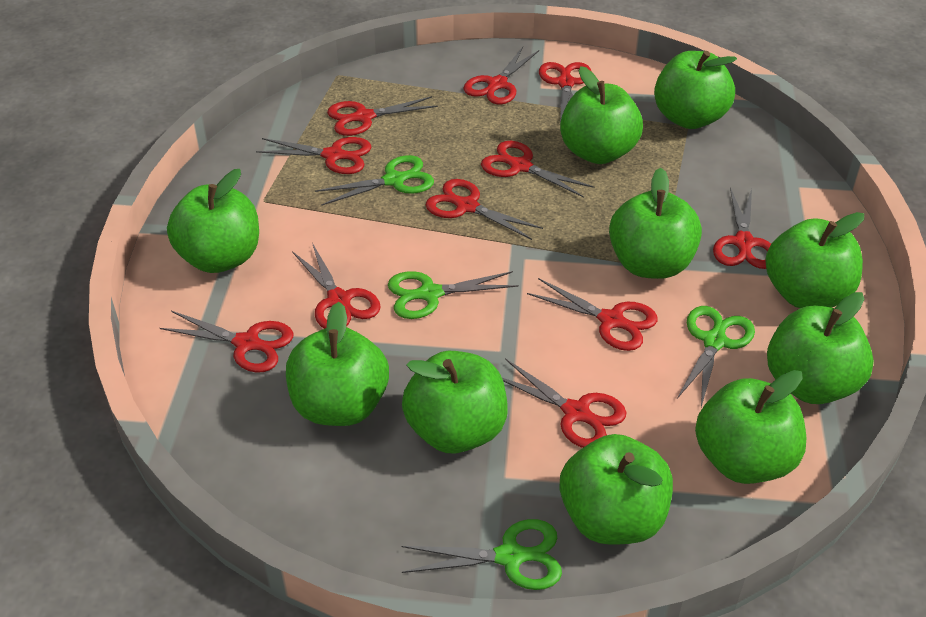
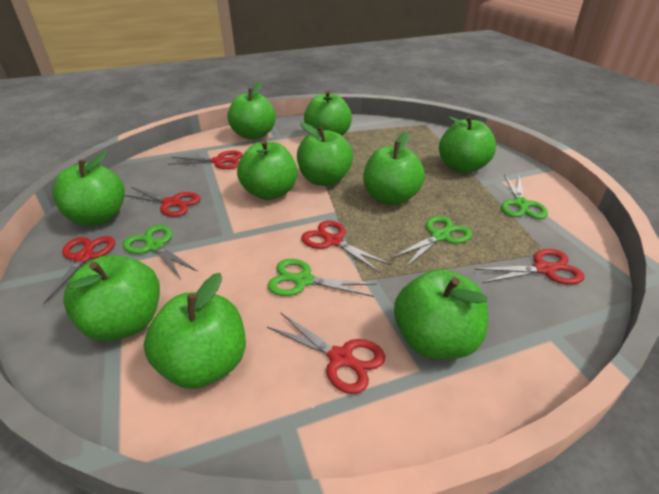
red scissors: [160,311,293,372] [256,137,371,174] [292,243,381,329] [327,96,438,136] [426,179,543,240] [463,47,539,105] [481,141,594,198] [502,358,627,448] [527,278,658,351] [539,62,591,123] [713,188,771,269] = 11 -> [43,236,115,305] [125,187,201,217] [168,151,243,169] [267,312,385,394] [301,220,391,273] [474,249,585,285] = 6

